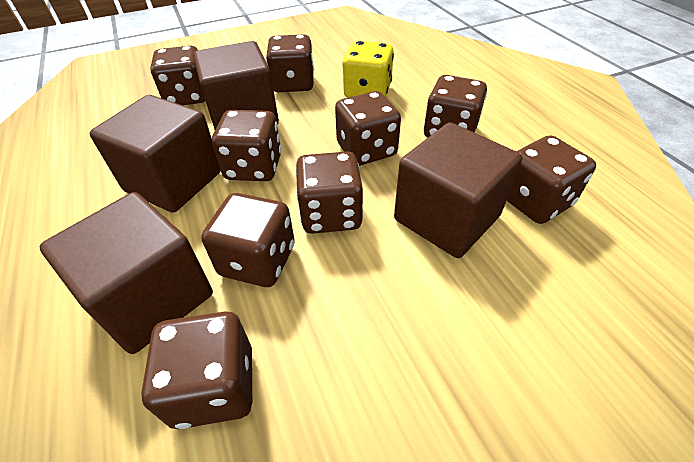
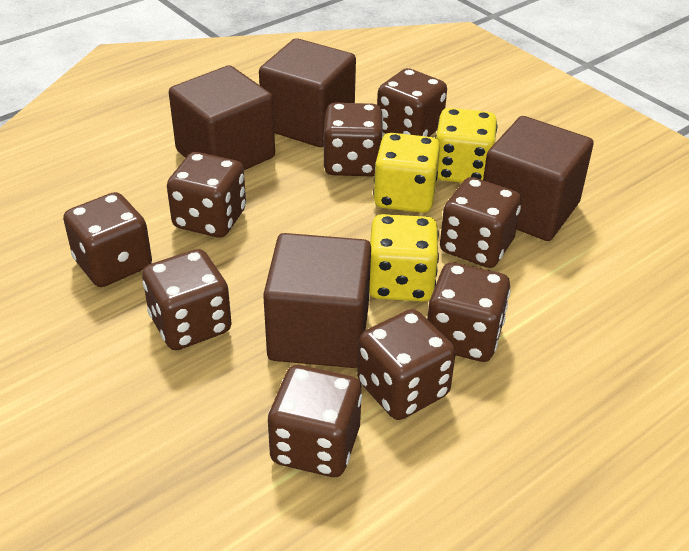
yellow dice: [342,41,394,97] = 1 -> [369,214,439,302] [373,133,440,213] [435,108,497,183] = 3

